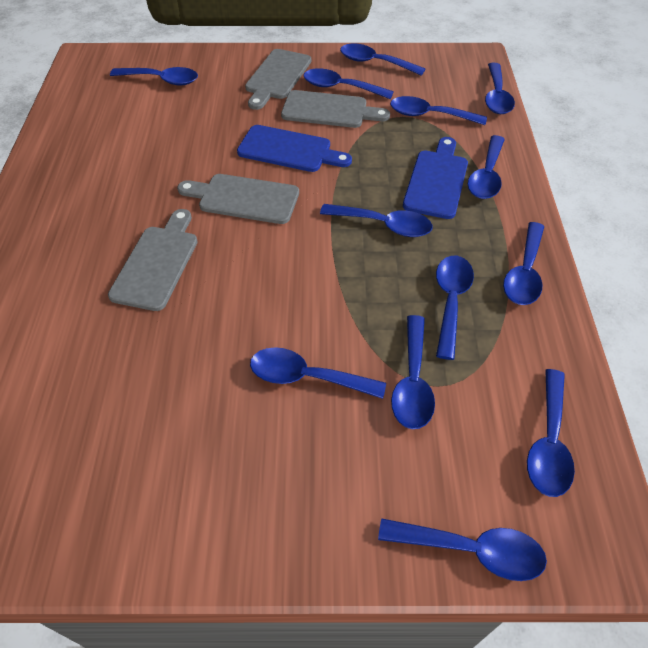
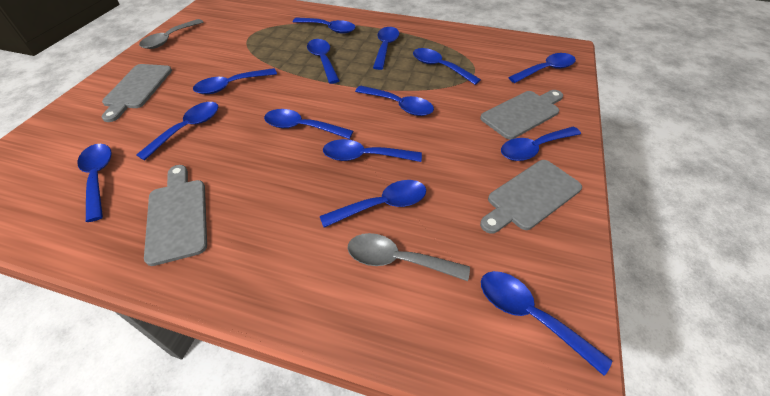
blue cutting board: [237,125,352,172] [403,137,468,219] = 2 -> none = 0
blue spoon: [110,67,198,86] [250,347,386,399] [304,68,394,99] [320,204,432,237] [340,43,425,76] [378,519,547,581] [390,96,487,125] [391,315,435,429] [436,256,474,360] [468,135,505,199] [485,63,515,114] [503,222,544,305] [527,369,575,497] = 13 -> [77,144,112,222] [136,102,219,161] [193,68,277,94] [264,109,353,139] [293,17,355,34] [307,39,340,84] [320,180,426,228] [323,139,422,162] [355,86,434,116] [373,27,399,70] [413,48,481,85] [481,271,612,376] [501,126,581,161] [508,53,576,83] = 14
grey spoon: none = 0 -> [139,19,203,49] [348,233,470,281] = 2

